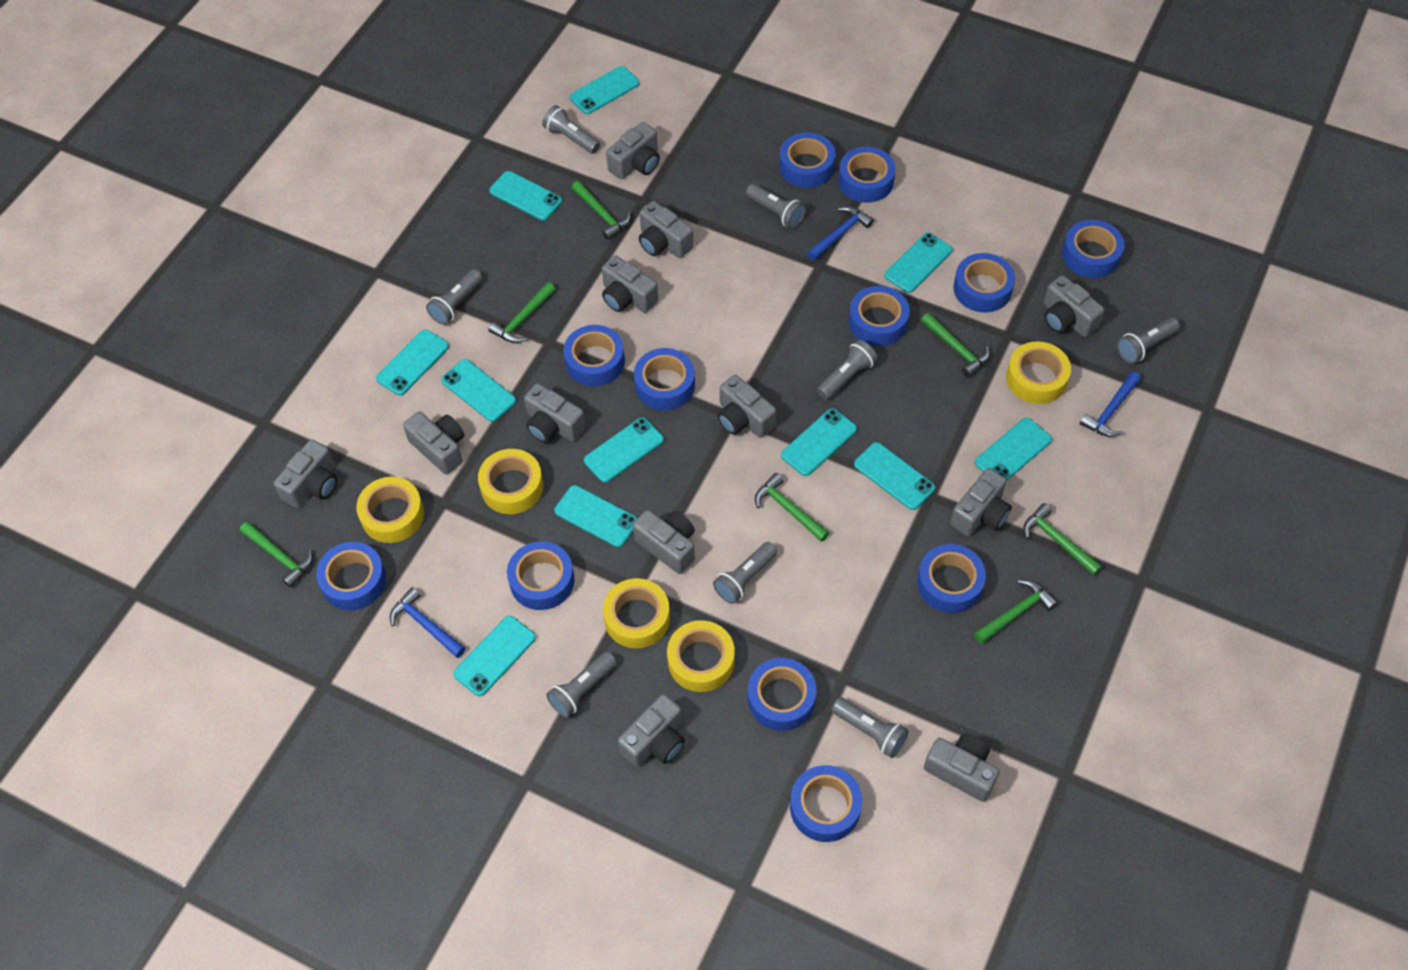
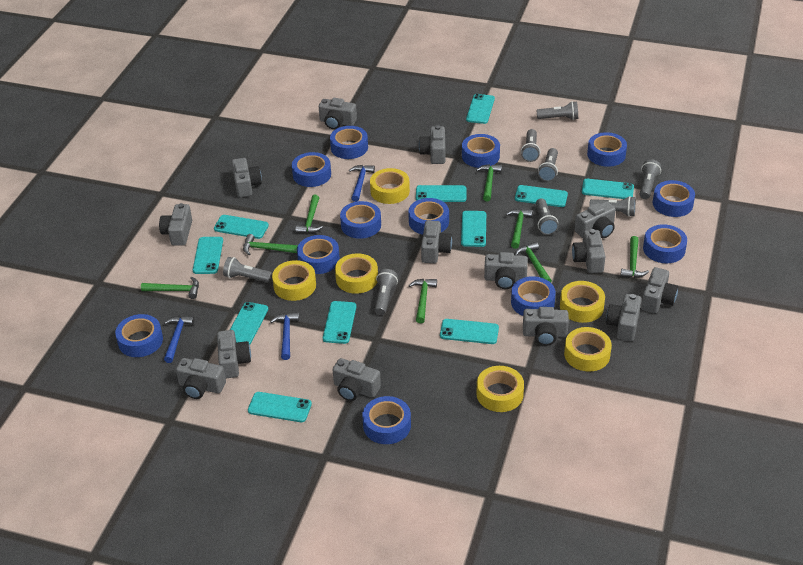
green hammer: [240,522,313,588] [488,282,556,343] [572,181,631,240] [755,473,829,542] [921,313,990,377] [974,580,1058,644] [1023,503,1102,575] = 7 -> [141,277,199,299] [243,234,298,255] [295,195,323,234] [409,279,437,323] [476,164,502,201] [506,209,533,249] [515,242,552,283] [620,236,649,278] = 8
grey camera: [274,439,337,508] [403,411,464,475] [524,383,586,443] [602,255,658,313] [606,122,660,179] [618,694,685,767] [632,510,695,574] [639,201,694,258] [717,375,776,438] [924,733,999,802] [950,468,1012,536] [1044,275,1105,337] = 12 -> [159,203,192,246] [176,358,226,399] [217,330,251,378] [232,158,262,198] [319,98,357,130] [333,358,381,401] [419,125,445,164] [421,221,452,263] [484,252,528,289] [523,307,569,346] [572,229,606,273] [574,201,616,238] [606,294,642,341] [641,267,678,313] = 14
yellow tape: [356,477,424,543] [478,449,544,514] [603,578,670,649] [667,620,735,692] [1006,341,1071,404] = 5 -> [272,260,316,301] [335,253,378,294] [370,168,410,204] [476,366,524,412] [560,281,605,323] [564,327,612,372] = 6

